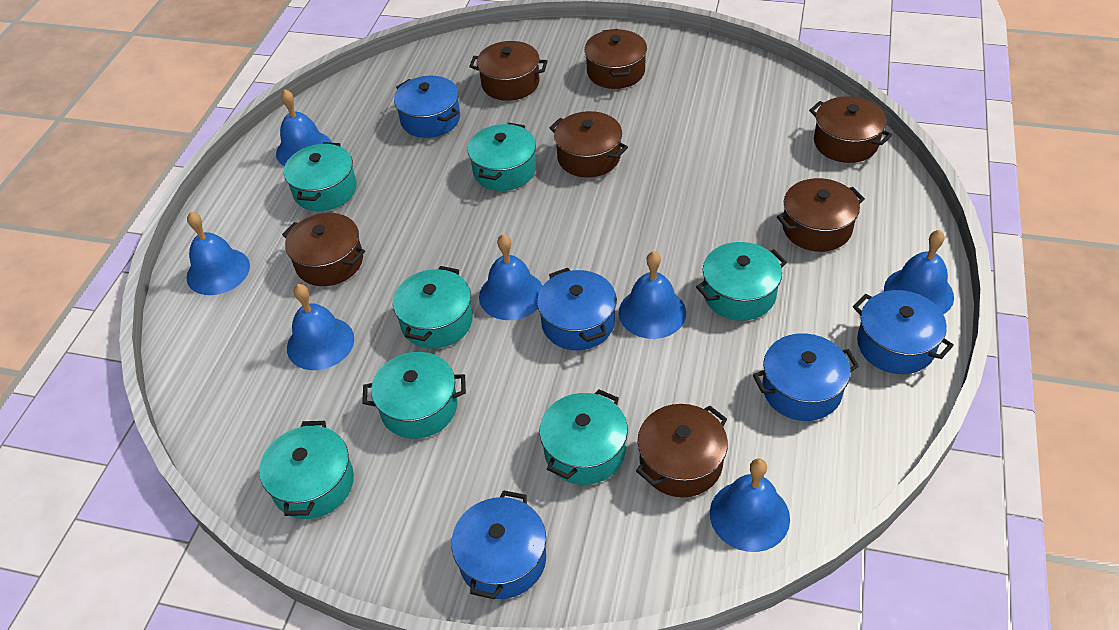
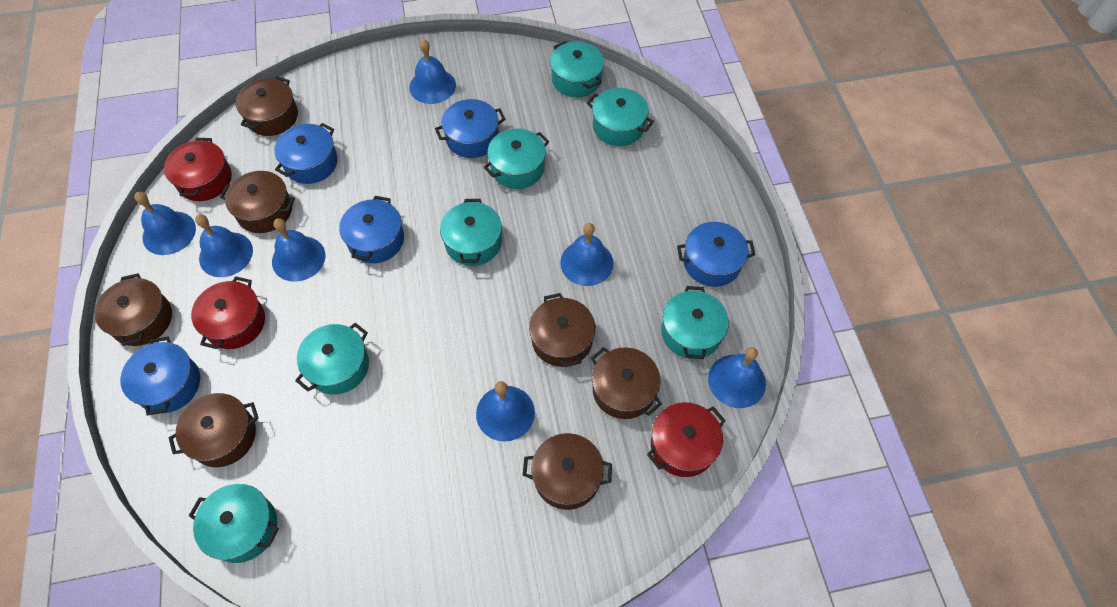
red pot: none = 0 -> [164,138,232,201] [191,276,265,349] [647,402,726,477] = 3

